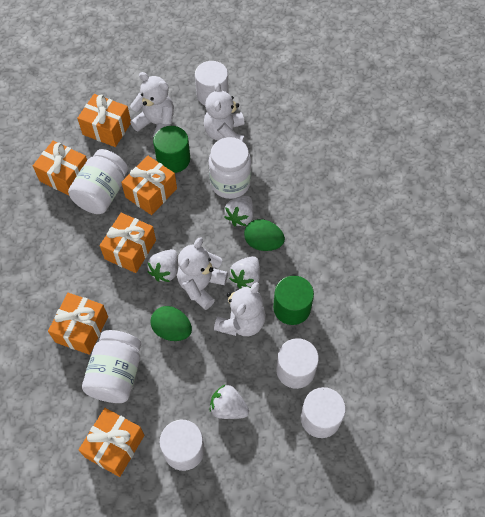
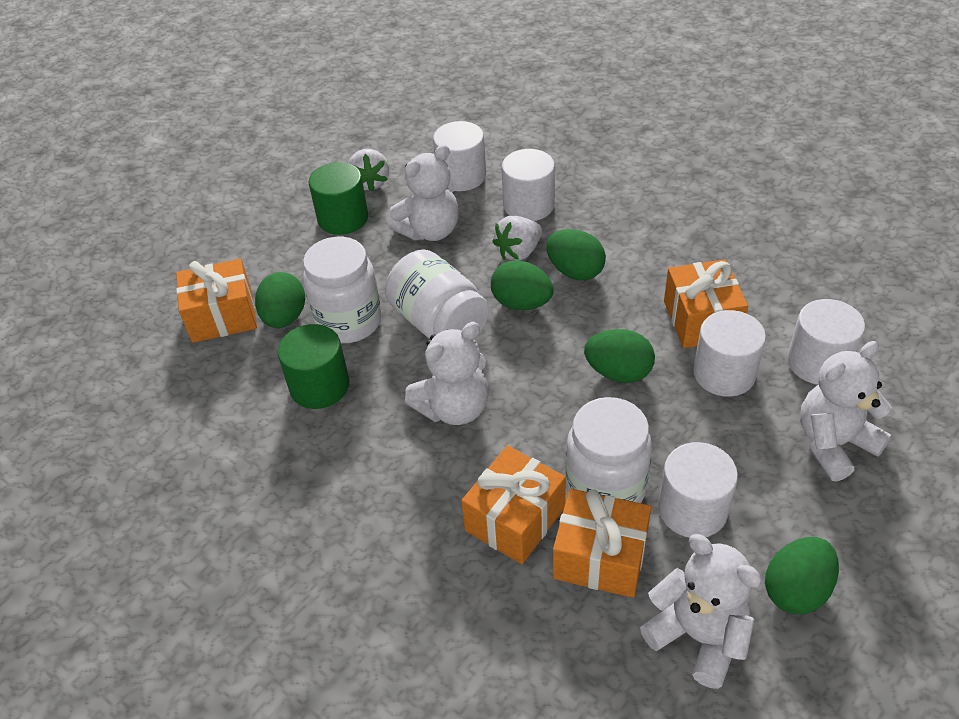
green egg: [150,306,192,341] [244,219,285,251] = 2 -> [255,272,305,328] [491,261,554,310] [546,229,606,280] [584,329,655,383] [765,537,839,614] = 5
orange gift: [33,140,87,195] [48,293,108,355] [77,94,131,147] [78,408,144,477] [100,213,156,273] [121,156,177,215] = 6 -> [176,259,257,343] [461,445,566,564] [553,489,651,598] [664,259,748,348] = 4
white cylinder: [160,420,205,471] [195,61,229,105] [276,338,319,389] [301,387,346,438] = 4 -> [433,121,486,191] [502,149,555,221] [658,442,738,538] [693,310,766,397] [787,299,865,385] = 5
white strawberry: [147,249,178,282] [210,385,249,419] [224,196,253,226] [229,256,260,289] = 4 -> [348,149,389,192] [492,216,542,261] = 2

